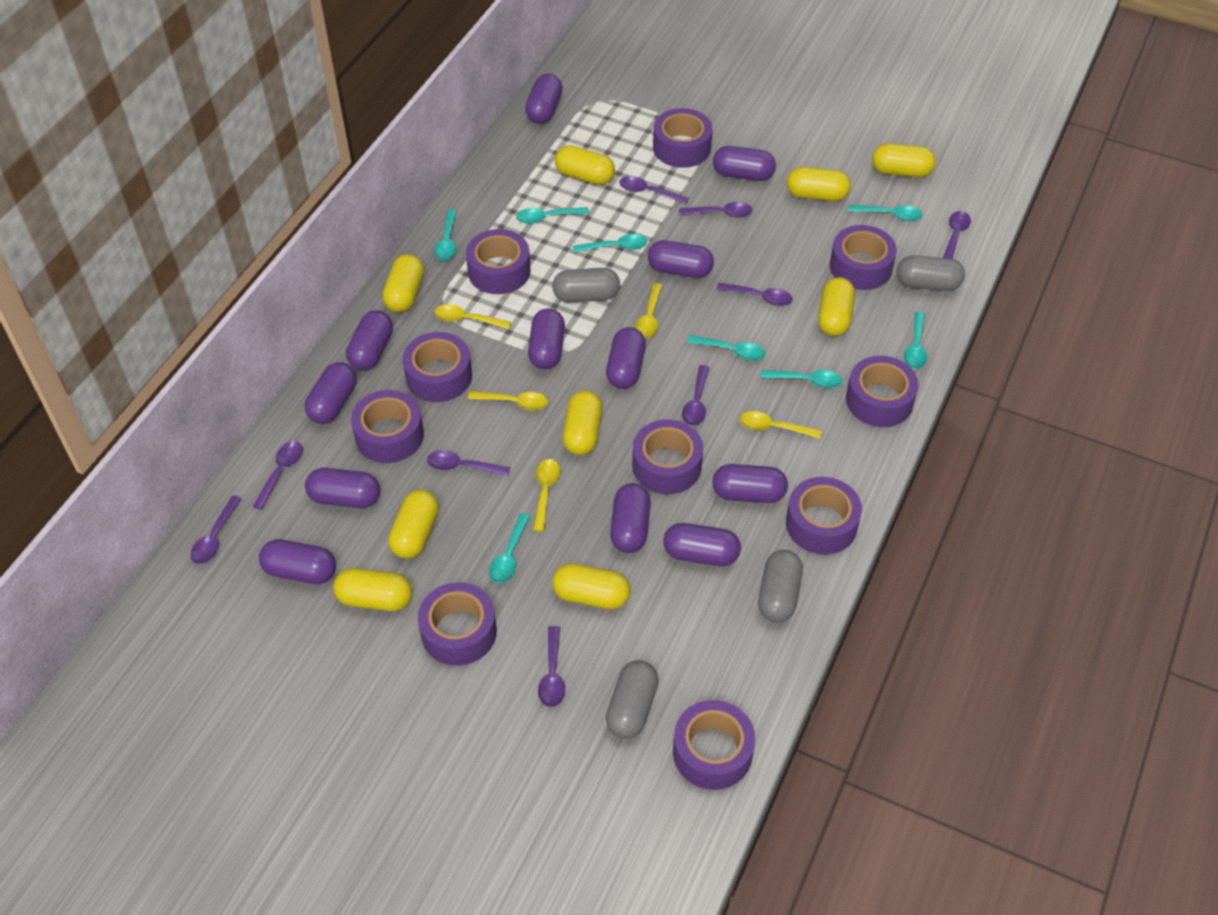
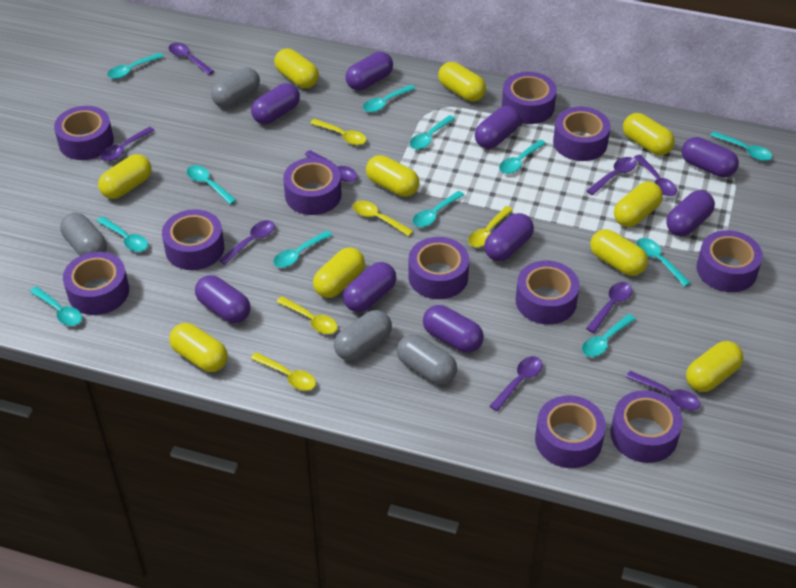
purple capsule: [259,539,336,584] [305,362,357,424] [305,468,380,508] [346,310,393,370] [525,74,562,124] [528,308,565,369] [606,327,646,389] [610,483,651,553] [648,240,714,278] [664,523,741,566] [712,464,788,503] [713,146,776,181] = 12 -> [195,275,250,323] [251,83,300,124] [343,262,396,312] [346,52,393,91] [423,305,484,353] [475,106,521,149] [484,213,534,261] [666,190,715,236] [682,137,739,178] = 9
purple tape: [351,390,424,463] [402,332,472,402] [418,582,497,666] [466,229,531,294] [632,419,703,494] [653,108,712,168] [673,700,755,790] [786,477,862,555] [830,225,897,290] [846,356,918,427] = 10 -> [54,106,114,160] [63,252,129,315] [162,209,224,270] [283,158,341,215] [408,237,469,299] [502,72,557,124] [516,261,580,325] [535,395,606,468] [553,107,610,161] [611,390,683,463] [697,230,763,292] = 11
turquoise spoon: [434,209,456,261] [489,513,530,583] [516,207,589,224] [573,234,647,253] [687,335,765,361] [761,370,842,388] [848,205,922,221] [904,312,927,369] = 8 -> [30,286,82,326] [97,216,148,252] [107,53,164,79] [187,165,236,205] [273,231,332,268] [363,85,415,113] [410,115,455,150] [412,191,464,227] [499,140,546,174] [582,314,636,357] [637,238,691,287] [710,131,772,161] = 12
yellow capsule: [333,568,412,611] [382,254,424,312] [388,489,439,559] [552,563,631,609] [555,145,615,185] [563,390,602,455] [787,167,851,201] [818,277,855,336] [872,143,936,177] = 9 -> [98,154,152,199] [169,323,228,372] [274,49,319,88] [313,247,365,298] [366,155,420,197] [438,62,486,101] [590,229,648,276] [614,182,663,227] [623,113,675,155] [686,341,744,392] = 10

